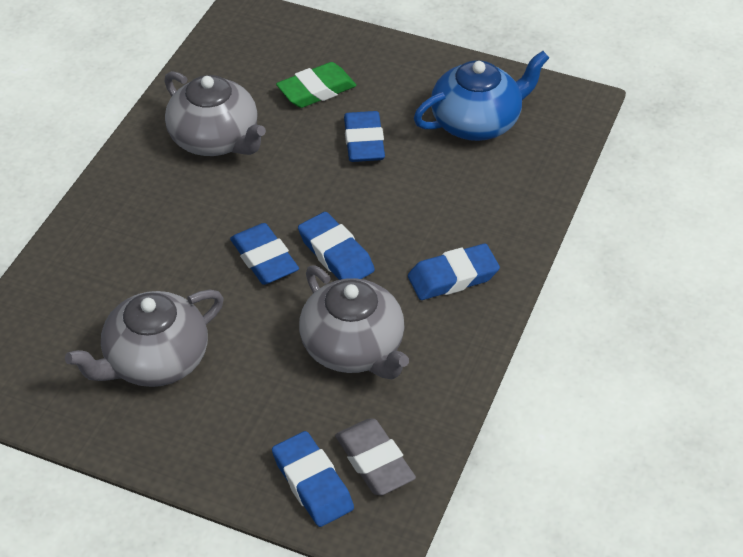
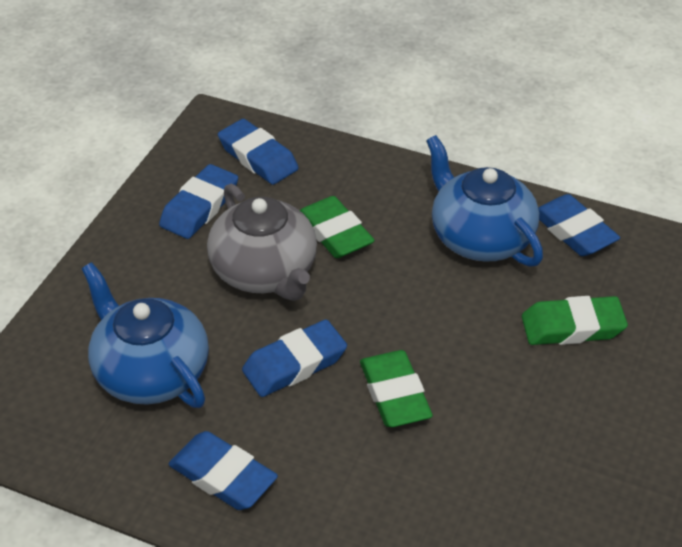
blue teapot: [414,51,549,141] = 1 -> [82,262,209,408] [426,135,543,267] = 2
green eraser: [276,62,356,108] = 1 -> [300,196,375,258] [360,350,433,427] [522,296,628,345] = 3
grey eraser: [335,419,416,496] = 1 -> none = 0
grey teapot: [65,290,224,387] [164,71,266,156] [299,265,409,380] = 3 -> [207,184,317,301] = 1

